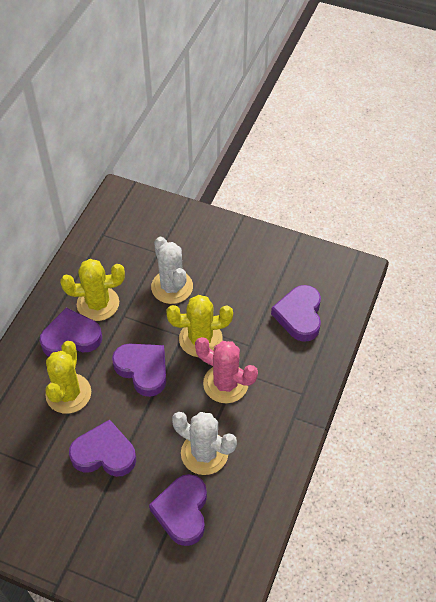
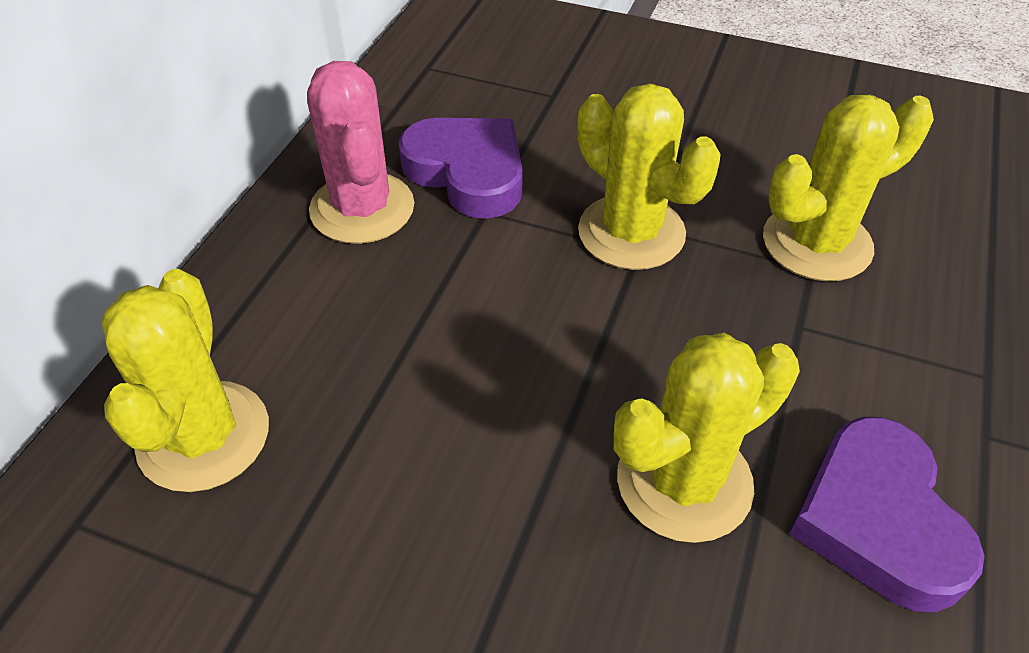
purple heart: [40,308,102,357] [69,420,136,477] [112,344,166,397] [149,474,207,546] [271,285,321,342] = 5 -> [398,118,523,219] [789,417,984,612] = 2
white cactus: [151,237,193,304] [172,412,237,475] = 2 -> none = 0
yellow cactus: [45,341,91,414] [60,259,125,321] [166,295,233,357] = 3 -> [101,269,269,492] [578,84,720,270] [614,333,800,543] [763,95,934,281] = 4

